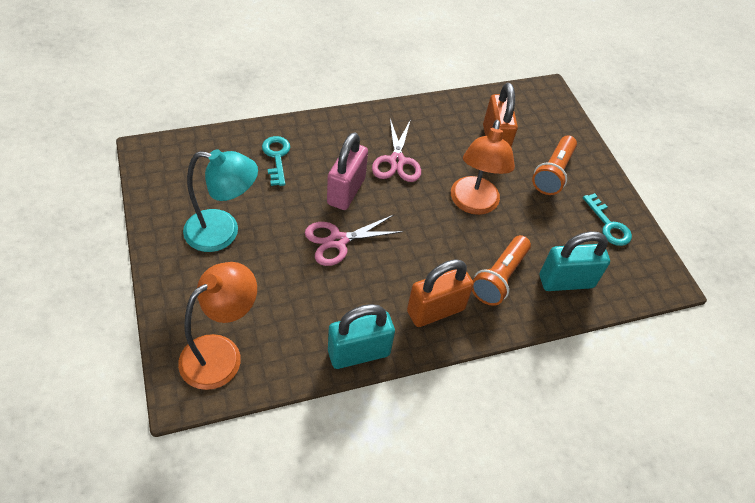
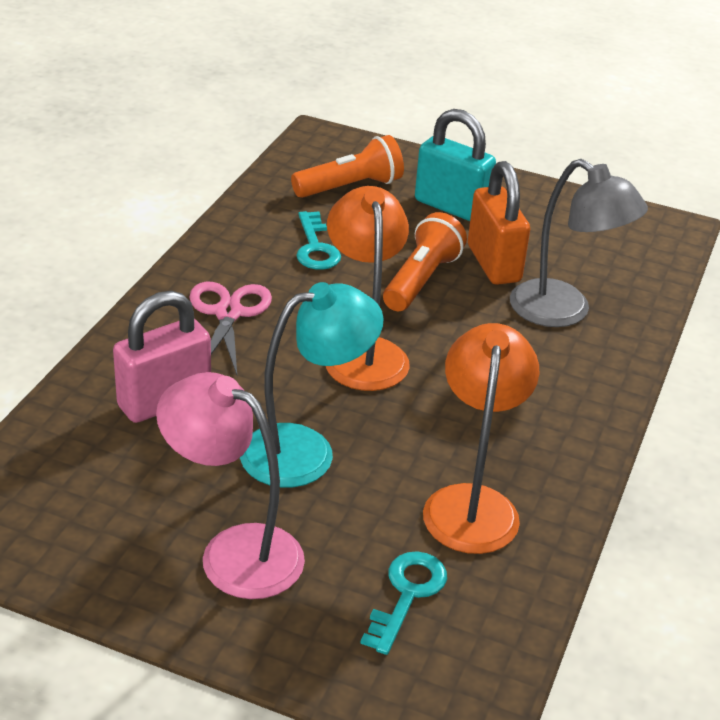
grey lamp: none = 0 -> [510,159,648,327] = 1
orange padlock: [407,259,474,327] [483,83,518,147] = 2 -> [468,161,530,285] = 1
pink lamp: none = 0 -> [156,372,305,599] = 1
pink scissors: [305,215,404,266] [372,119,421,182] = 2 -> [189,282,272,375] = 1
turquoise padlock: [328,304,395,369] [540,231,610,291] = 2 -> [415,109,496,221] = 1

